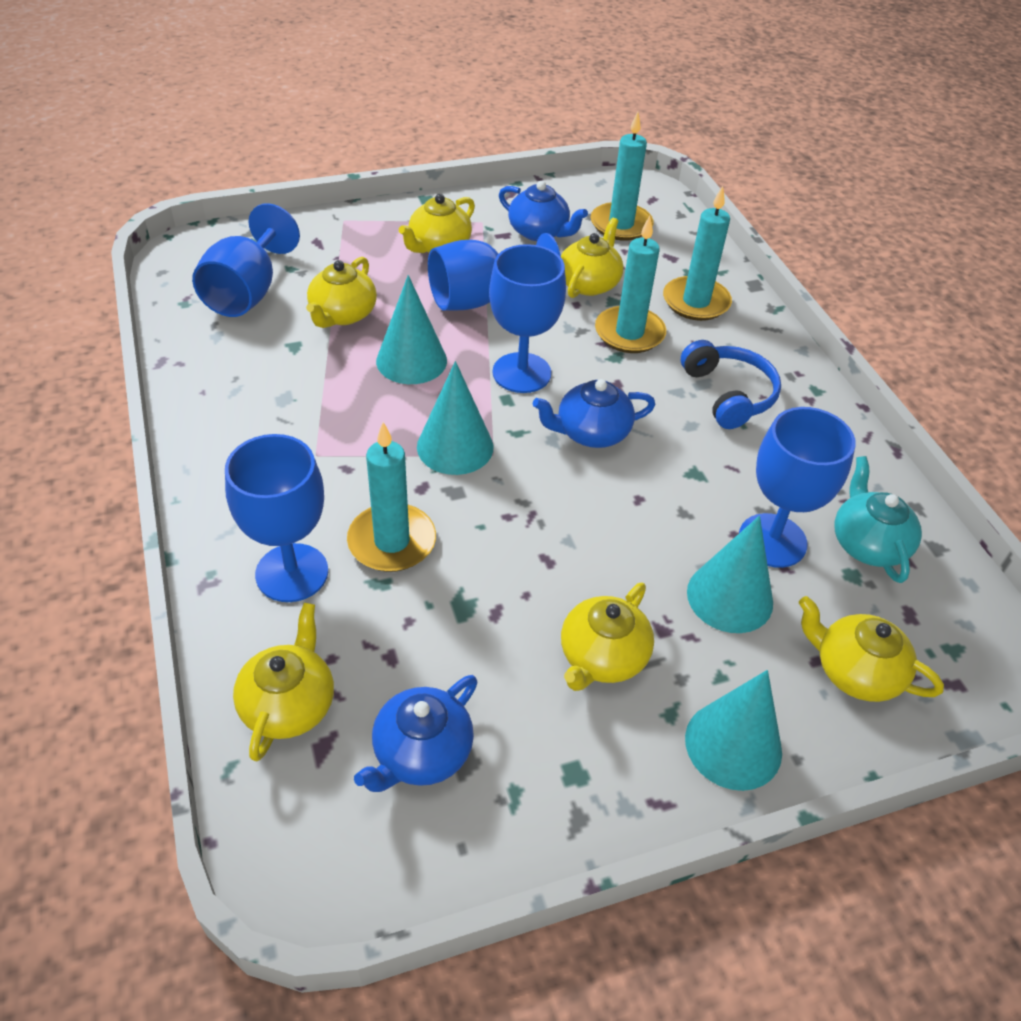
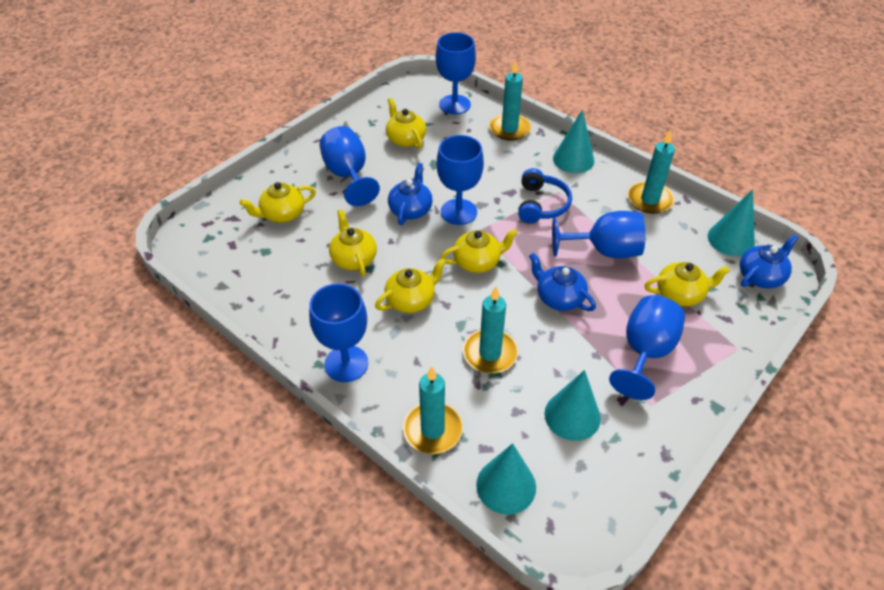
blue goblet: [192,203,300,317] [225,434,328,602] [428,233,561,311] [489,244,566,393] [739,407,856,568] = 5 -> [309,283,368,382] [319,126,380,206] [436,32,476,114] [437,135,484,225] [552,211,645,258] [609,295,685,400] = 6
turquoise teapot: [835,456,922,583] = 1 -> none = 0

